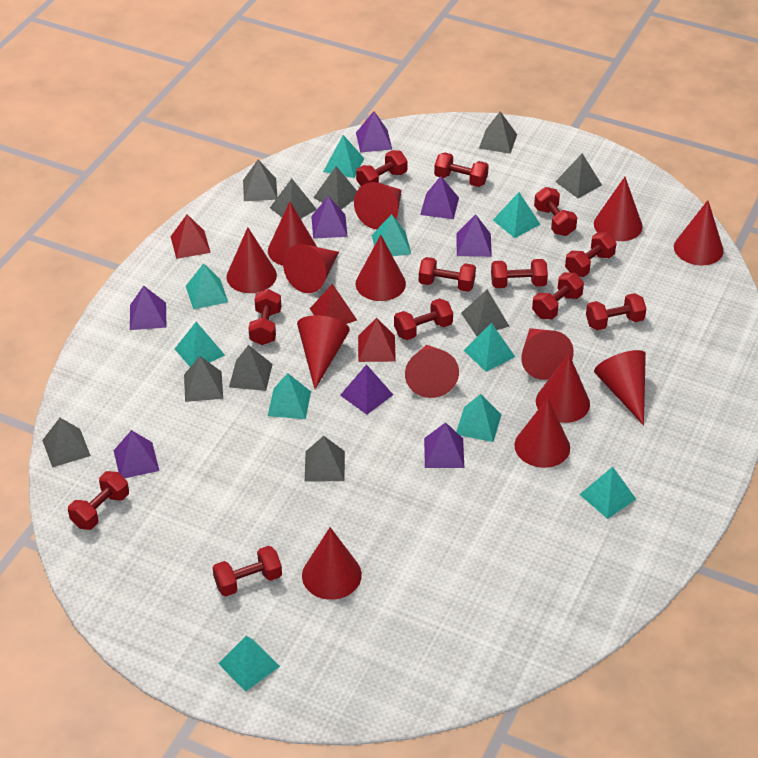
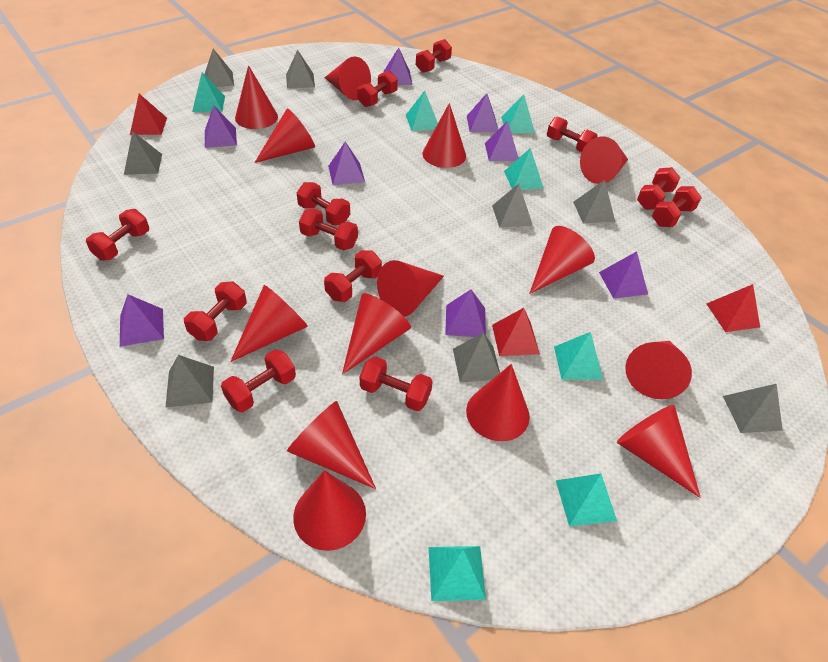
grey pyramid: [42,418,91,468] [184,356,223,402] [229,345,273,391] [243,160,277,201] [270,178,317,219] [305,436,345,481] [313,166,357,209] [461,289,509,336] [479,111,517,154] [555,153,602,198] = 10 -> [124,131,162,175] [165,355,214,408] [205,49,234,87] [286,50,315,88] [453,333,500,382] [492,184,533,228] [573,180,615,223] [723,384,783,433] = 8
turquoise pyramid: [175,322,225,367] [186,263,228,310] [218,636,280,692] [268,373,311,419] [323,135,364,178] [372,214,411,256] [456,394,502,442] [464,323,515,372] [493,192,541,238] [579,467,636,519] = 10 -> [192,72,225,112] [406,91,438,131] [429,546,486,601] [501,94,535,133] [504,148,543,190] [554,332,603,380] [556,473,617,526] = 7

